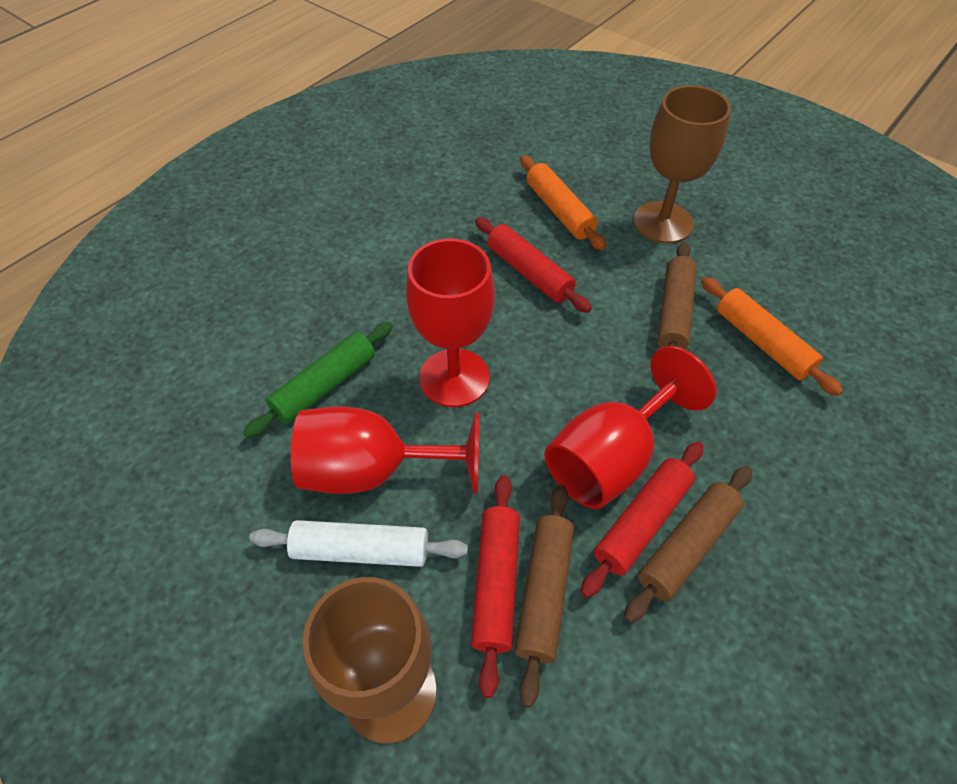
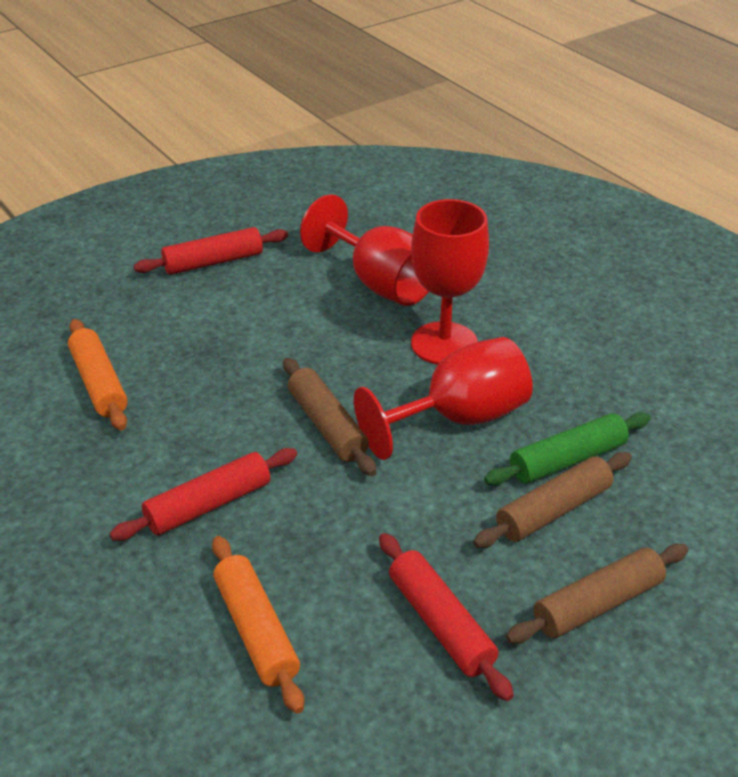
brown goblet: [303,577,437,744] [633,85,731,243] = 2 -> none = 0
white rolling pin: [249,520,468,567] = 1 -> none = 0

